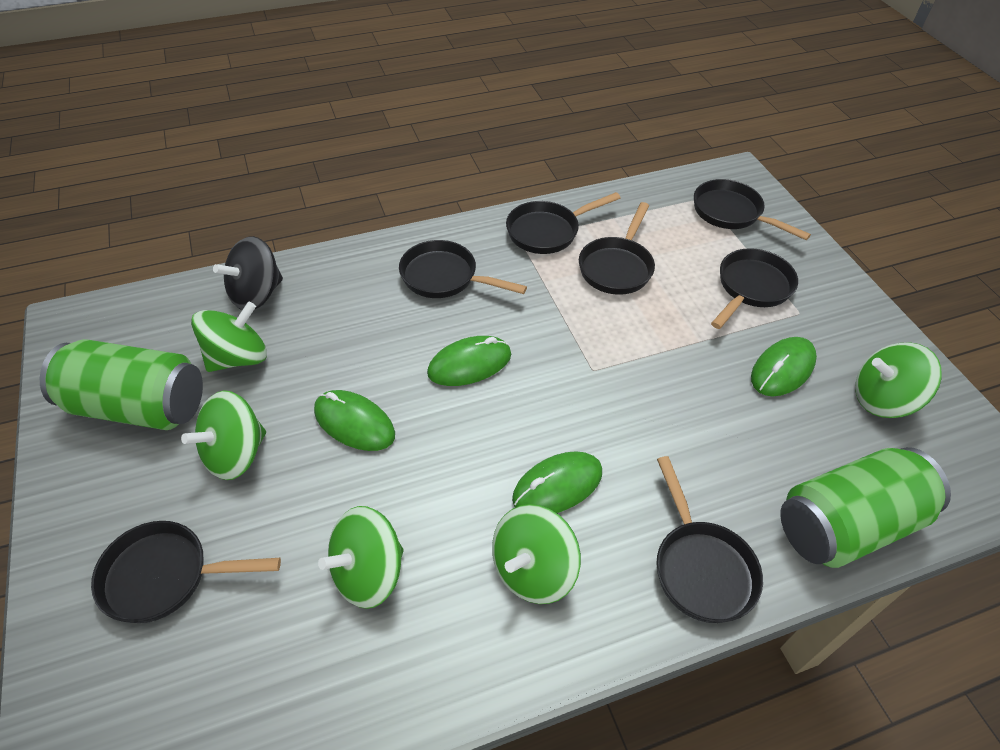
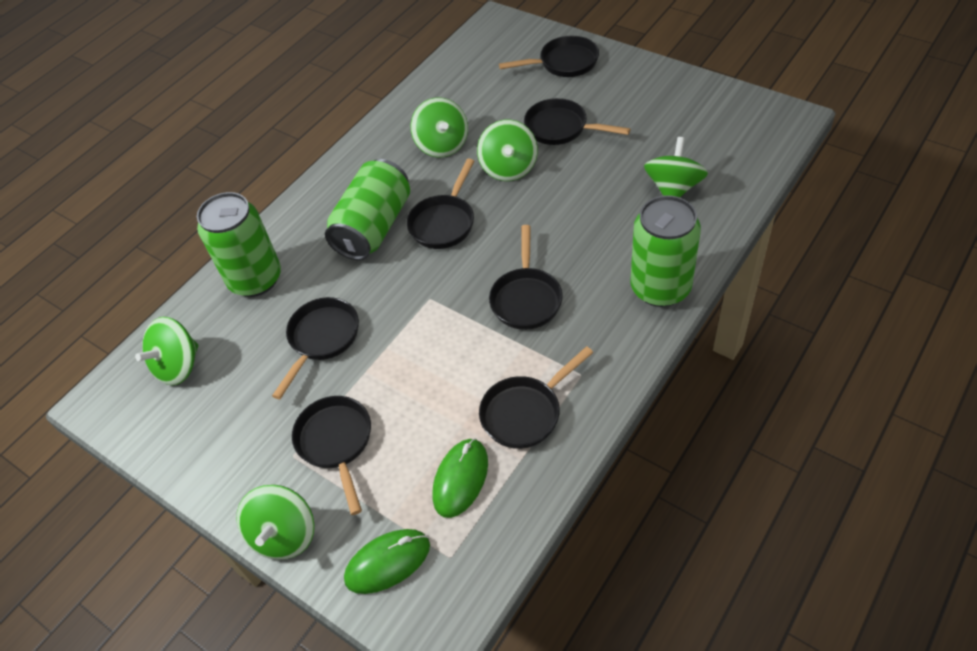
black spinning top: [213,236,283,310] = 1 -> none = 0
green can: [40,339,203,430] [780,447,951,568] = 2 -> [197,192,281,297] [325,159,410,260] [630,195,701,307] = 3
green mouse: [314,390,395,451] [427,336,511,386] [512,451,602,513] [751,337,817,396] = 4 -> [344,529,430,594] [433,438,488,518] = 2

